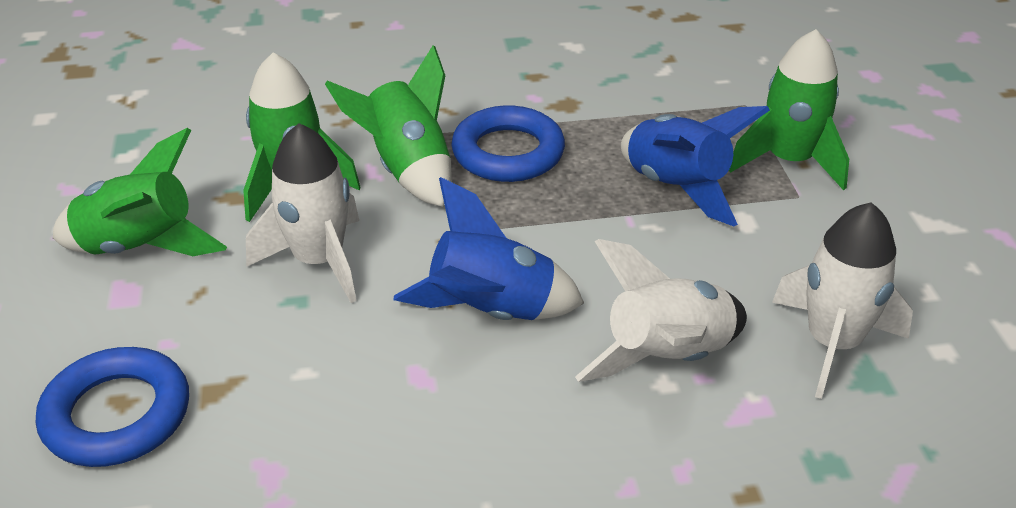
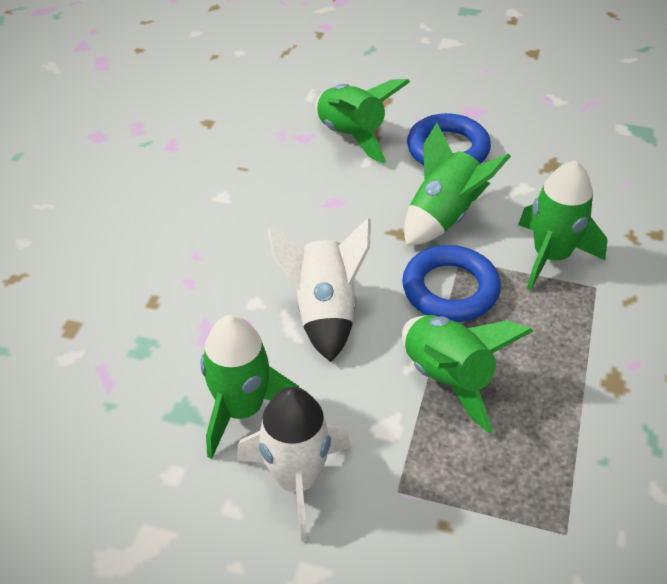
blue rocket: [393,177,584,320] [621,106,770,226] = 2 -> none = 0
green rocket: [53,127,227,256] [243,52,361,222] [325,45,451,207] [729,29,849,190] = 4 -> [201,315,299,459] [315,79,410,163] [402,315,533,433] [404,122,511,246] [518,160,608,291] = 5
white rocket: [246,123,359,303] [575,239,747,382] [772,202,913,399] = 3 -> [237,387,351,542] [267,218,371,362] = 2

